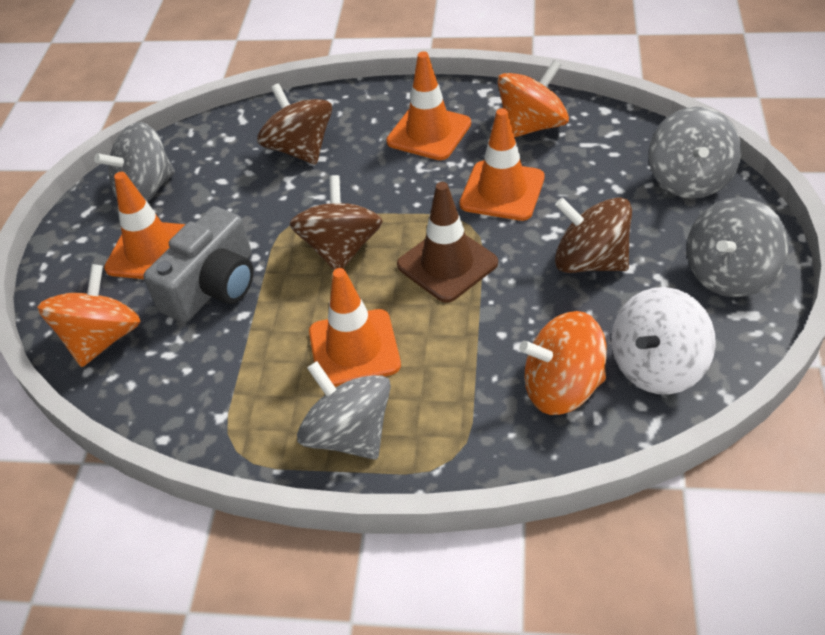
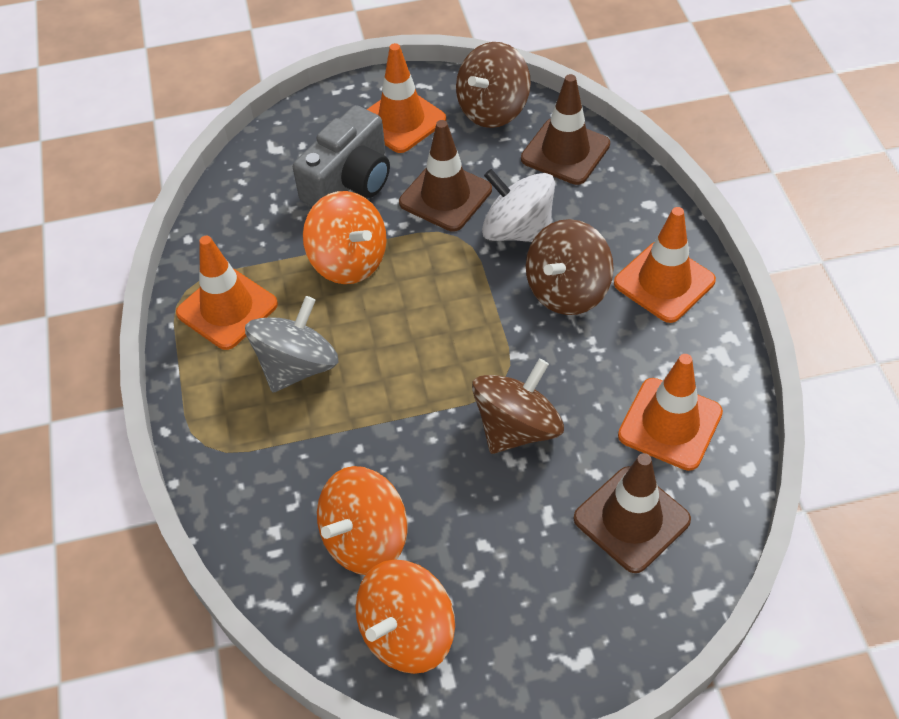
brown traffic cone: [397,182,498,303] = 1 -> [399,120,492,232] [521,74,610,185] [574,453,691,573] = 3
grey spinning top: [94,122,175,202] [297,361,391,460] [648,107,742,199] [686,197,789,297] = 4 -> [245,296,338,393] = 1

